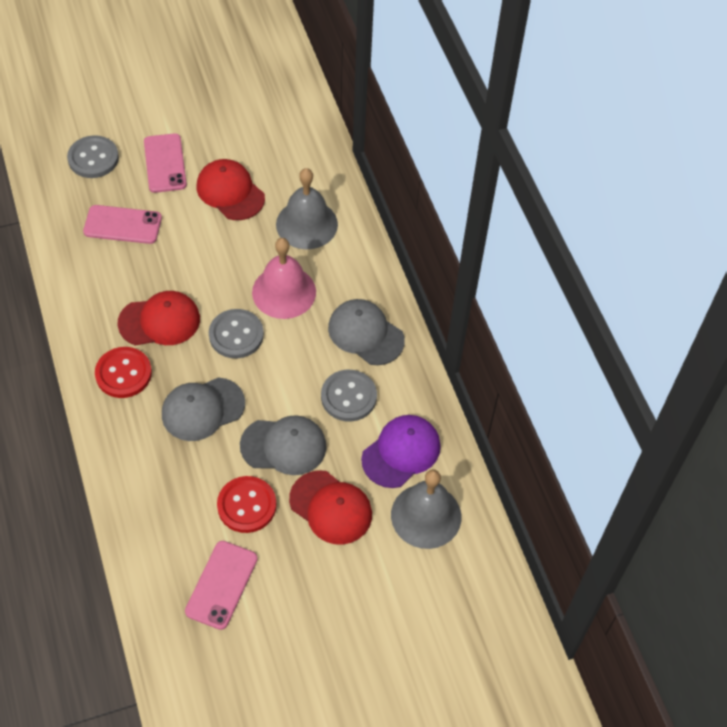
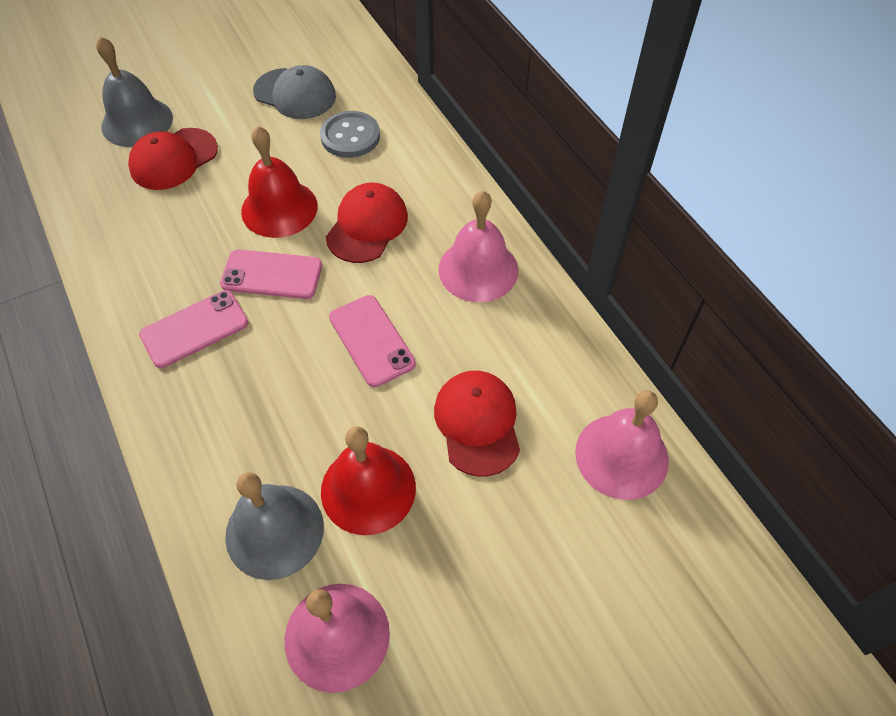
grey button: [67,135,119,178] [209,309,264,358] [321,370,377,422] = 3 -> [320,111,380,158] = 1
grey cap: [162,377,245,441] [240,415,327,475] [328,299,405,365] = 3 -> [253,65,336,119] = 1
pink bell: [252,238,316,319] = 1 -> [285,584,390,693] [438,191,518,302] [575,390,669,500] = 3
purple cap: [361,415,441,488] = 1 -> none = 0
red bell: none = 0 -> [241,126,318,238] [321,426,416,535] = 2
red button: [95,347,152,398] [217,476,276,533] = 2 -> none = 0

